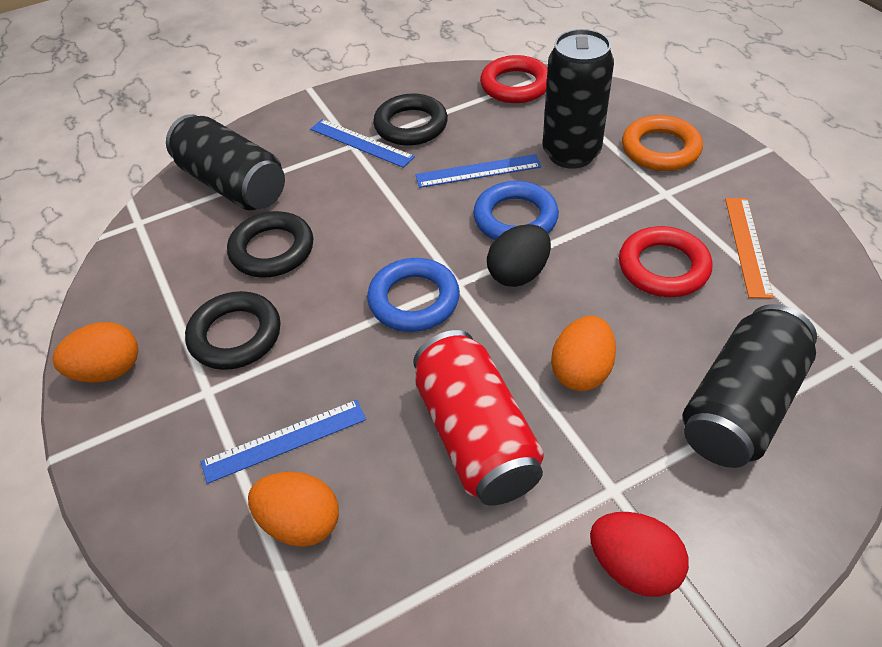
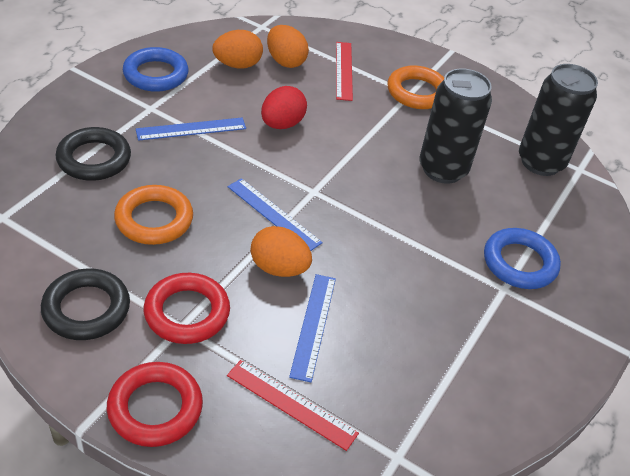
black can: [166,114,285,210] [543,29,614,169] [683,304,817,468] = 3 -> [419,68,492,184] [519,64,598,176] = 2
black egg: [487,224,551,287] = 1 -> none = 0
black ring: [185,291,281,370] [227,211,313,278] [373,93,448,146] = 3 -> [41,268,130,340] [55,127,131,181] = 2
orange ring: [622,115,703,171] = 1 -> [114,185,193,245] [387,65,444,109] = 2
orange ruler: [725,198,774,298] = 1 -> none = 0
red can: [413,330,544,506] = 1 -> none = 0
red ruler: none = 0 -> [227,360,359,451] [336,42,353,101] = 2

